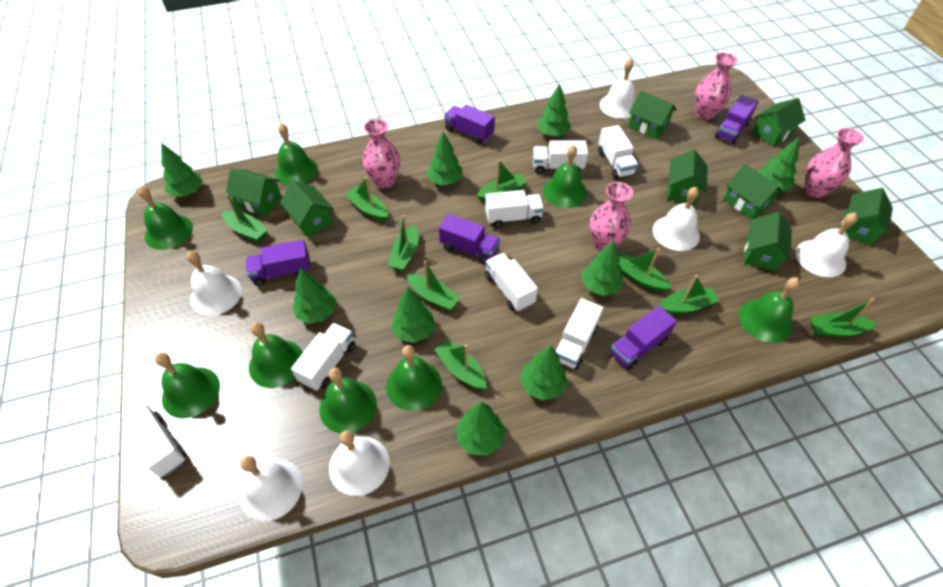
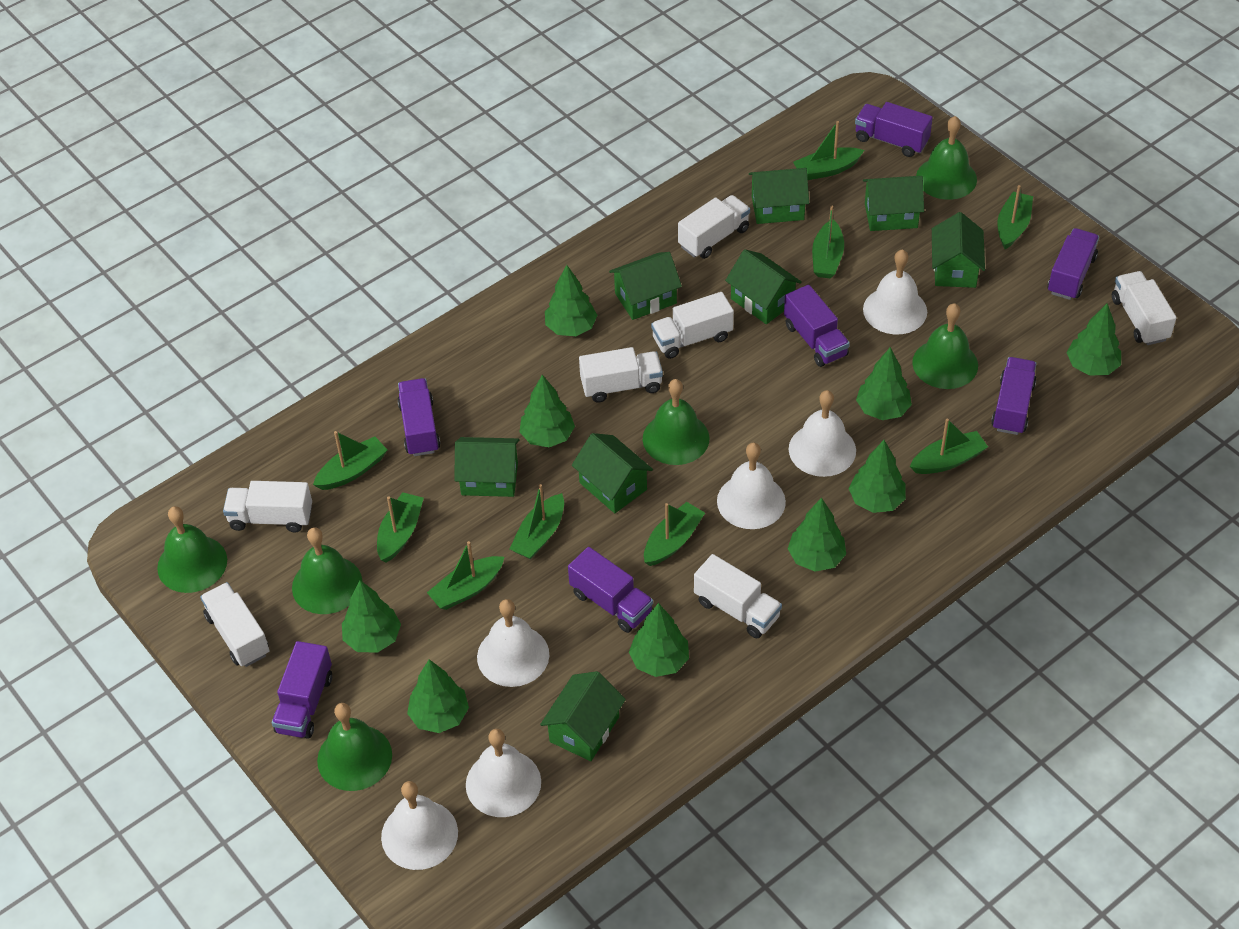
green bell: [138,186,193,250] [155,352,220,418] [249,322,303,388] [275,123,318,186] [320,368,377,433] [386,345,442,411] [543,144,587,208] [739,277,800,343] = 8 -> [157,506,227,593] [292,527,362,614] [317,703,392,791] [643,379,709,465] [912,303,978,389] [916,116,977,200] = 6
pink vase: [363,119,400,189] [589,182,633,251] [695,52,738,120] [804,128,864,198] = 4 -> none = 0
purple truck: [246,240,311,286] [439,214,500,265] [444,104,495,144] [609,306,677,370] [715,95,759,144] = 5 -> [272,641,332,739] [397,378,440,456] [568,547,653,633] [784,285,850,367] [855,102,933,157] [991,357,1037,435] [1047,228,1099,300] = 7

